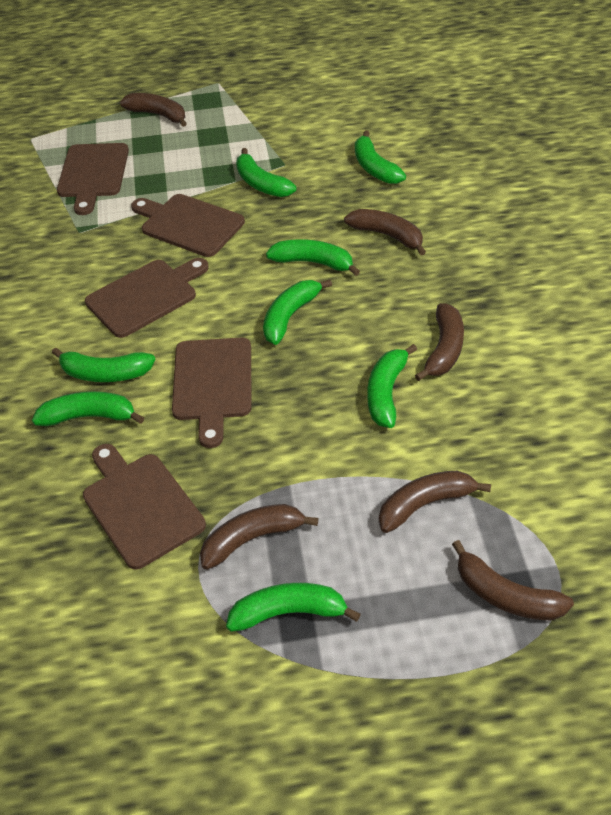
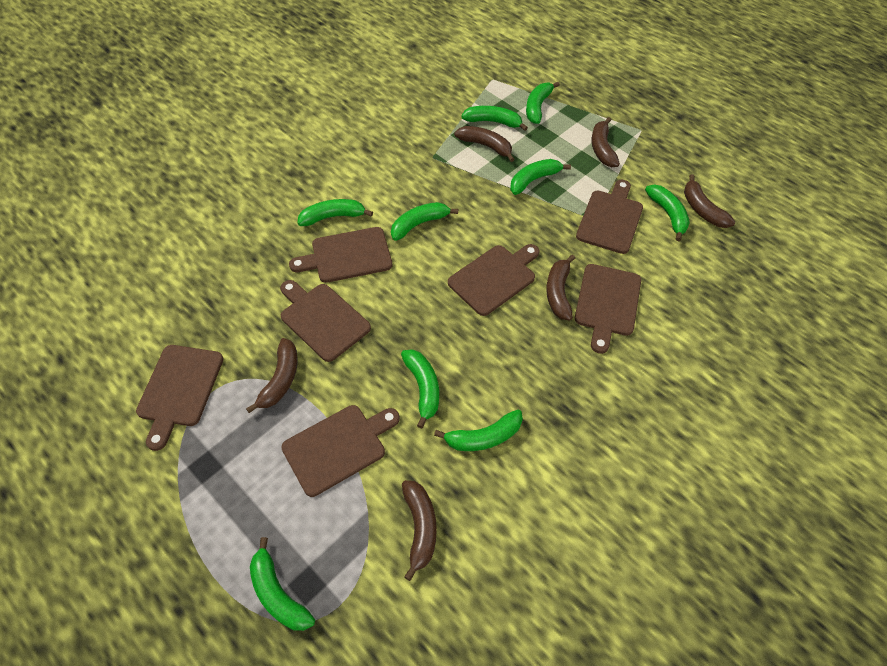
brown cutting board: [57,143,129,215] [83,444,206,569] [85,258,209,338] [131,194,245,257] [172,337,252,448] = 5 -> [136,345,224,451] [280,280,371,362] [281,405,400,497] [289,227,392,283] [448,244,540,316] [575,264,641,354] [576,180,643,254] = 7
green banana: [32,391,144,426] [52,348,156,382] [226,583,361,632] [236,148,296,197] [263,279,332,345] [266,239,360,276] [355,130,406,184] [367,344,417,428] = 8 -> [250,537,315,631] [297,199,373,226] [391,202,458,241] [401,349,439,429] [434,410,523,451] [461,106,528,131] [510,159,571,195] [526,82,560,124] [645,185,690,241] = 9

